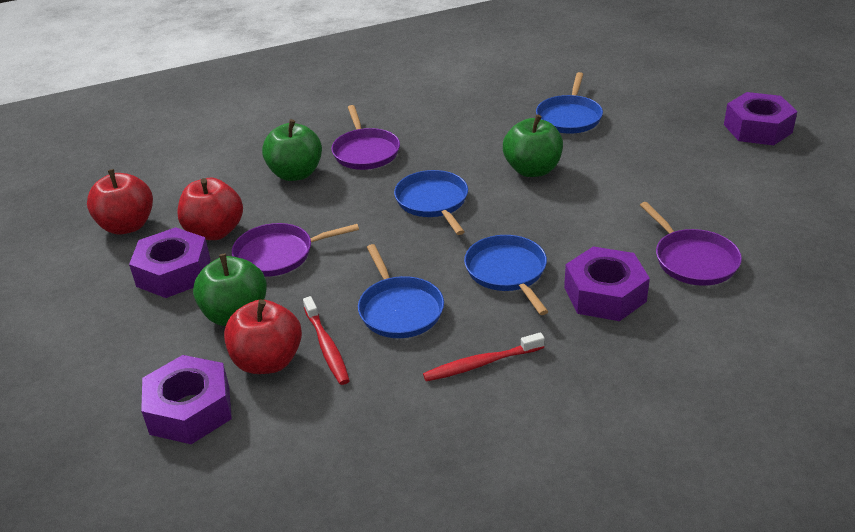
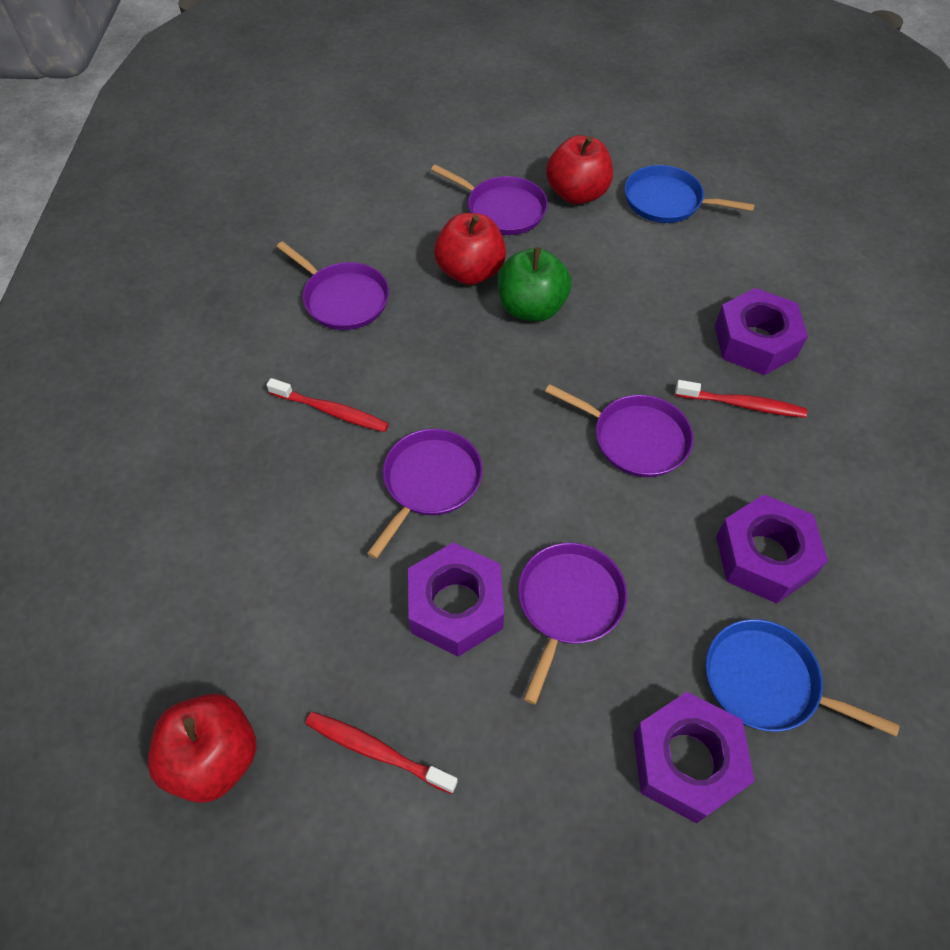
blue pan: [358,244,444,338] [394,170,468,235] [464,235,549,315] [536,72,603,134] = 4 -> [625,165,755,223] [706,619,900,736] = 2
green apple: [193,254,267,326] [262,119,322,181] [503,115,563,177] = 3 -> [498,247,572,322] = 1
purple pan: [232,223,359,277] [331,105,400,170] [640,202,742,286] = 3 -> [277,241,389,330] [367,429,483,559] [431,165,548,235] [518,543,627,704] [545,384,694,477] = 5
red toothbrush: [303,296,350,385] [423,332,545,382] = 2 -> [266,378,389,432] [305,712,458,794] [675,380,807,418] = 3

